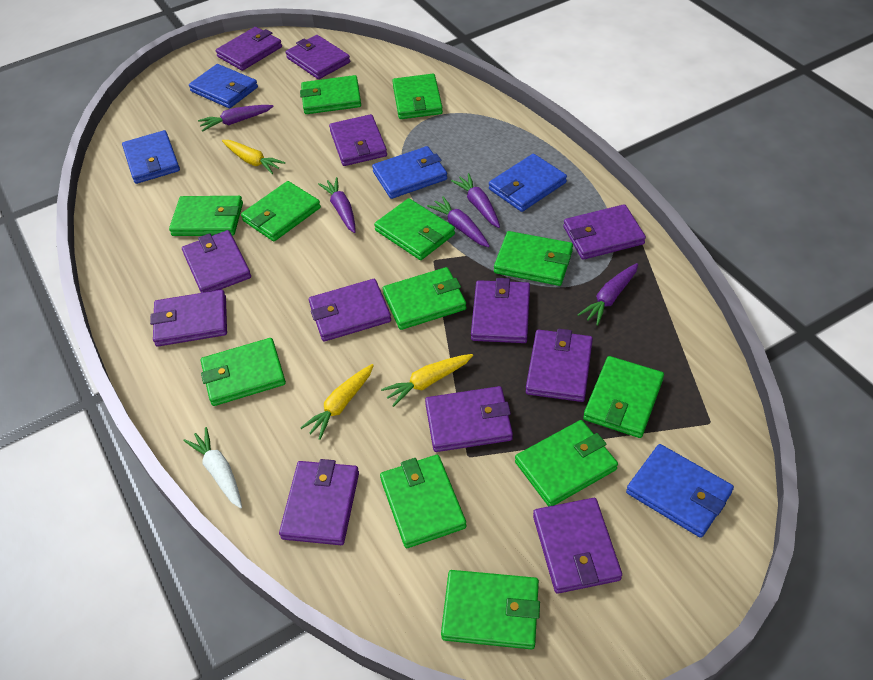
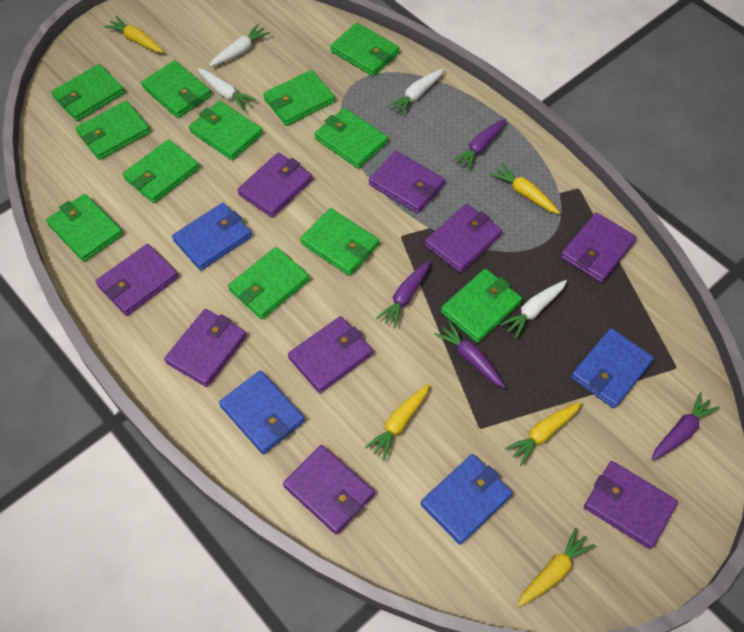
blue wallet: [122,130,180,184] [189,64,258,108] [372,146,447,199] [489,154,567,212] [626,444,734,538] = 5 -> [172,203,252,270] [219,370,305,454] [421,454,512,545] [571,328,654,408] = 4
purple carrot: [198,105,274,131] [318,177,355,233] [427,196,490,247] [451,173,500,228] [578,263,638,326] = 5 -> [376,260,430,328] [434,321,505,388] [452,118,506,171] [651,392,719,461] = 4
purple wallet: [150,290,227,346] [182,230,251,293] [216,27,282,71] [279,459,359,545] [286,35,350,79] [309,279,391,342] [329,114,387,166] [425,386,513,452] [471,278,530,343] [526,329,593,402] [533,498,622,594] [563,204,646,260] = 12 -> [96,244,179,316] [164,309,247,387] [238,152,313,218] [283,445,374,535] [288,316,373,393] [369,151,445,214] [425,204,502,273] [561,213,637,283] [584,461,678,549] = 9
white carrot: [183,427,242,508] = 1 -> [197,68,257,111] [209,24,270,67] [387,69,444,116] [500,280,567,339] = 4
yellow carrot: [222,140,285,174] [300,364,374,440] [381,354,473,407] = 3 -> [104,16,164,53] [365,384,429,460] [490,163,560,214] [505,402,581,466] [517,528,595,607] = 5

